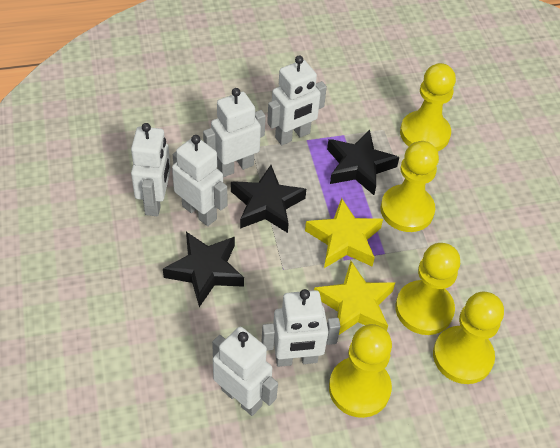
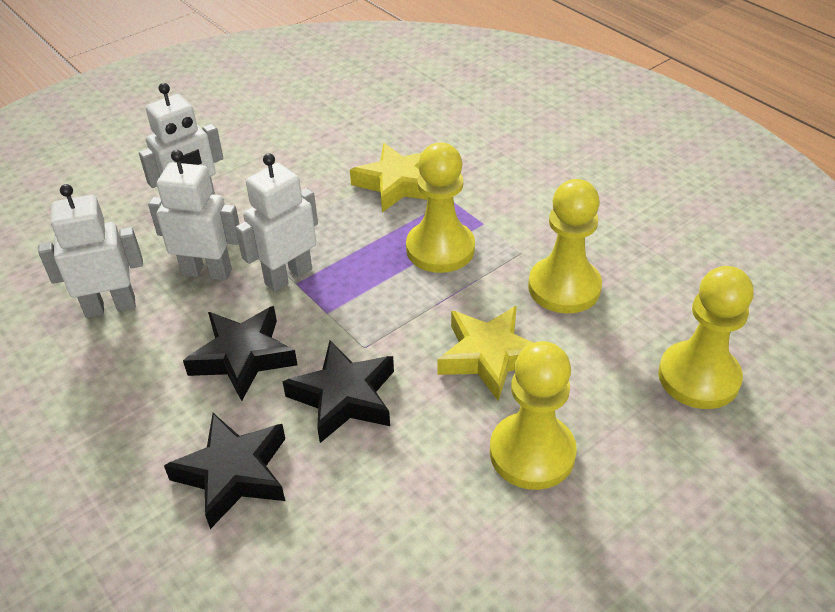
white robot: [131,123,171,216] [172,135,227,226] [203,88,266,177] [212,327,278,416] [262,289,340,367] [267,56,327,145] = 6 -> [38,184,143,318] [139,83,223,195] [148,150,239,281] [235,153,318,292] = 4
yellow pawn: [329,324,392,418] [381,141,439,232] [395,243,460,335] [400,63,456,151] [433,292,504,384] = 5 -> [406,143,475,273] [490,341,577,490] [528,179,602,313] [658,266,753,409] = 4

